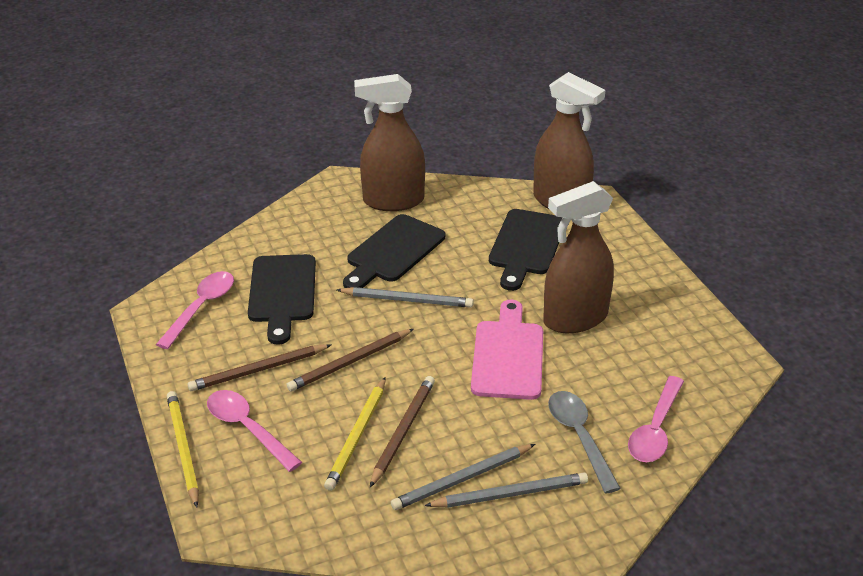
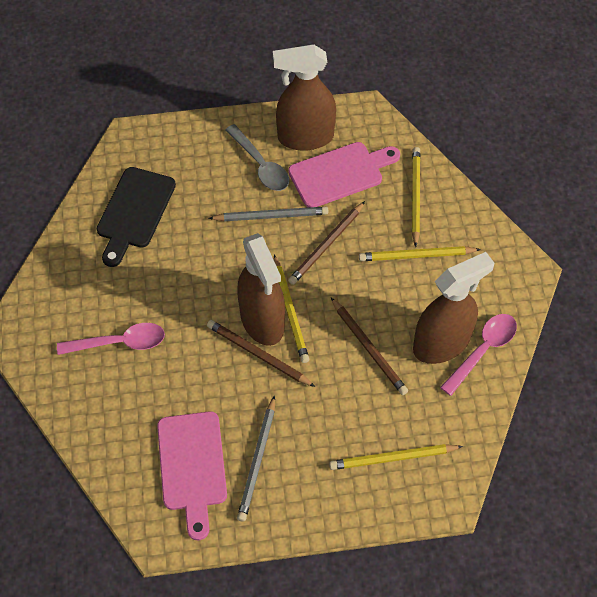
black cutting board: [248,254,316,345] [343,214,445,288] [489,209,562,291] = 3 -> [97,167,176,267] = 1
grey pencil: [337,287,474,308] [391,444,535,510] [424,473,588,508] = 3 -> [208,207,328,221] [237,395,275,522] = 2
pink cutting board: [471,299,543,400] = 1 -> [157,411,227,540] [288,142,400,207] = 2
pink spoon: [156,271,234,349] [207,390,302,472] [628,376,684,462] = 3 -> [57,323,165,355] [440,314,517,396] = 2
yellow pencil: [167,391,199,507] [324,377,386,491] = 2 -> [274,255,309,363] [329,444,463,470] [359,246,481,261] [412,147,421,247] = 4

